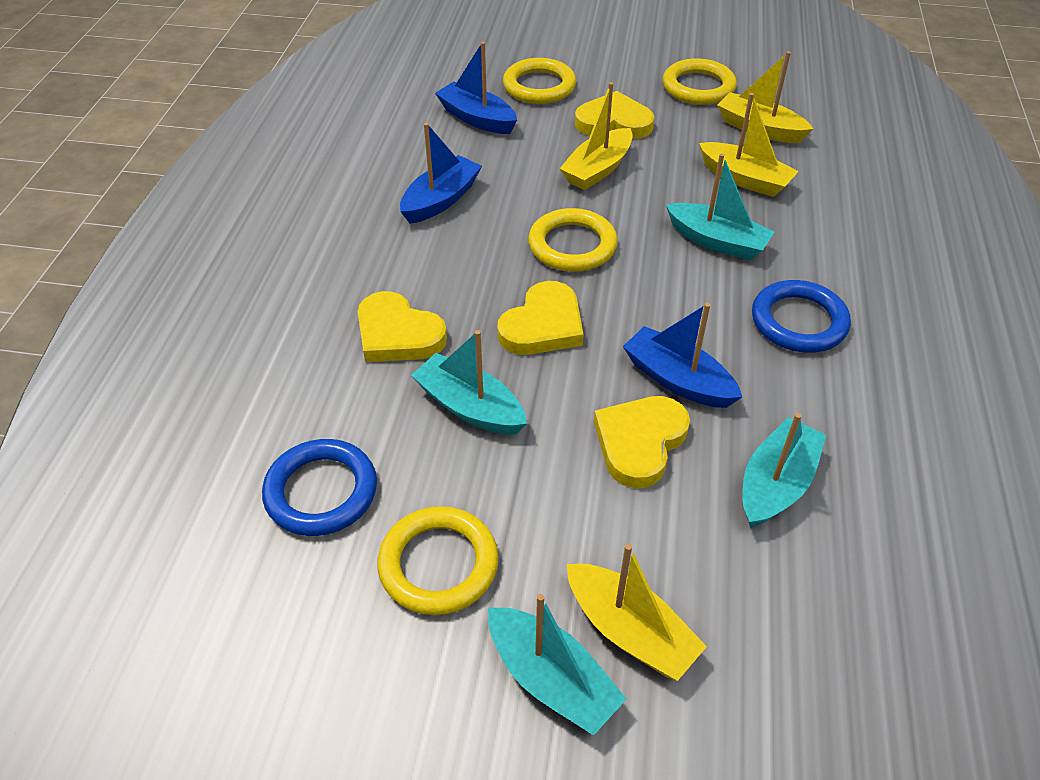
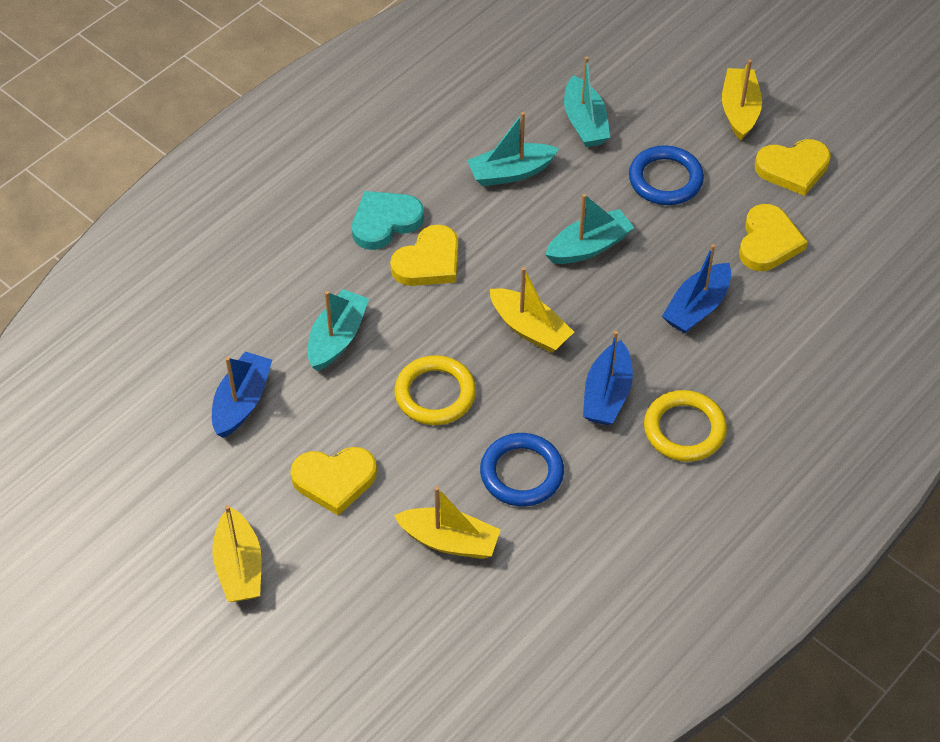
turquoise heart: none = 0 -> [352,191,424,250] = 1
yellow ring: [377,506,499,615] [503,58,576,104] [528,208,618,272] [663,58,737,105] = 4 -> [395,355,476,425] [644,390,727,462] = 2

